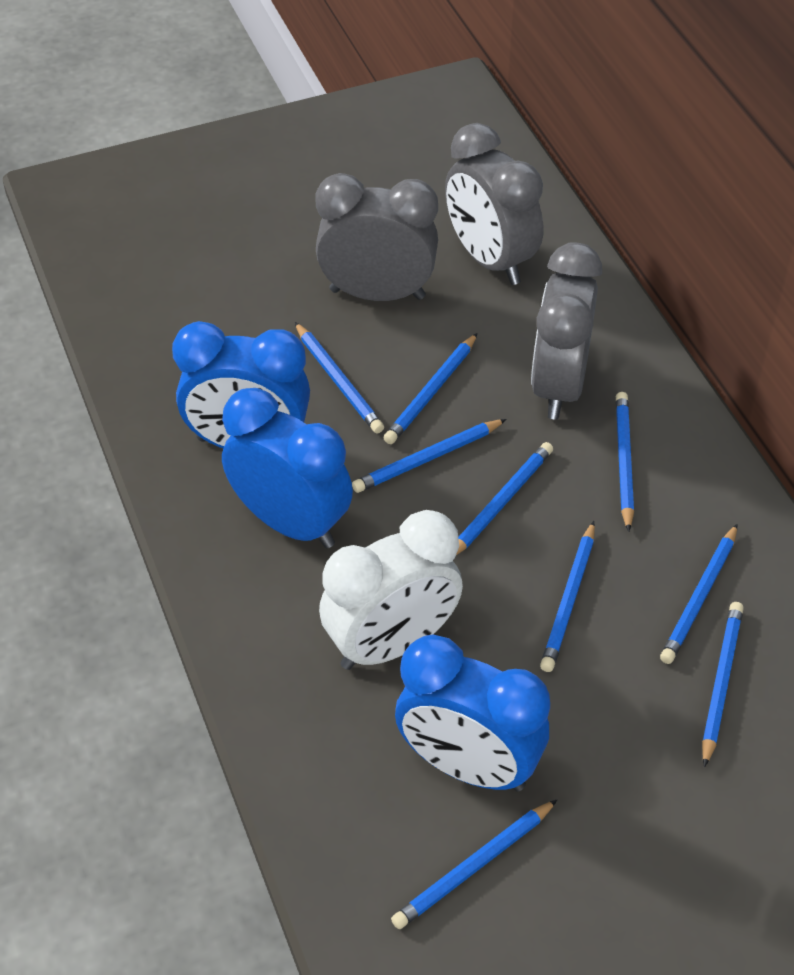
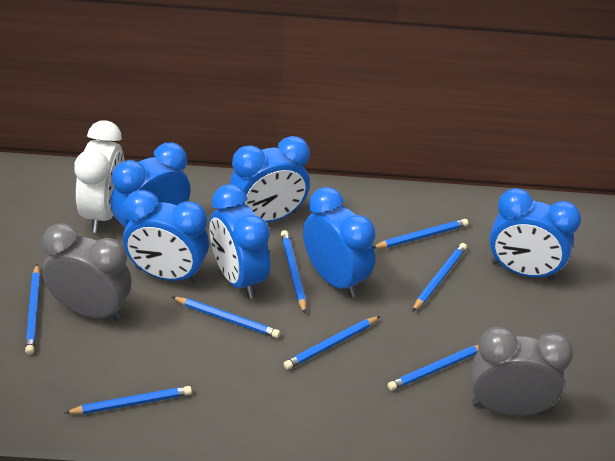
blue clock: [172,321,310,448] [222,388,353,548] [395,635,550,791] = 3 -> [111,142,191,228] [123,190,209,283] [209,184,270,299] [230,136,310,223] [303,187,376,298] [489,188,581,280] = 6
blue pencil: [295,322,384,433] [352,419,506,493] [384,333,478,444] [391,800,557,929] [456,442,553,555] [540,521,595,672] [616,392,634,532] [660,524,737,664] [702,602,744,768] = 9 -> [25,264,40,354] [65,386,192,414] [172,297,280,338] [281,230,306,313] [284,316,380,369] [373,219,468,248] [387,345,479,391] [412,243,467,312] = 8
grey clock: [316,173,438,301] [445,123,544,285] [531,242,602,420] = 3 -> [42,223,132,322] [471,327,573,416] = 2

